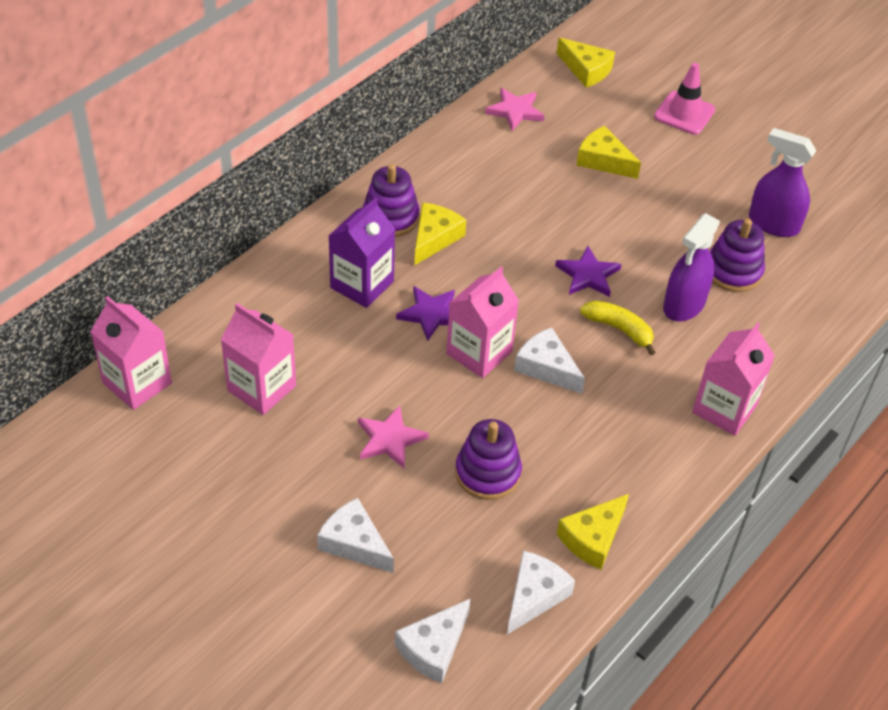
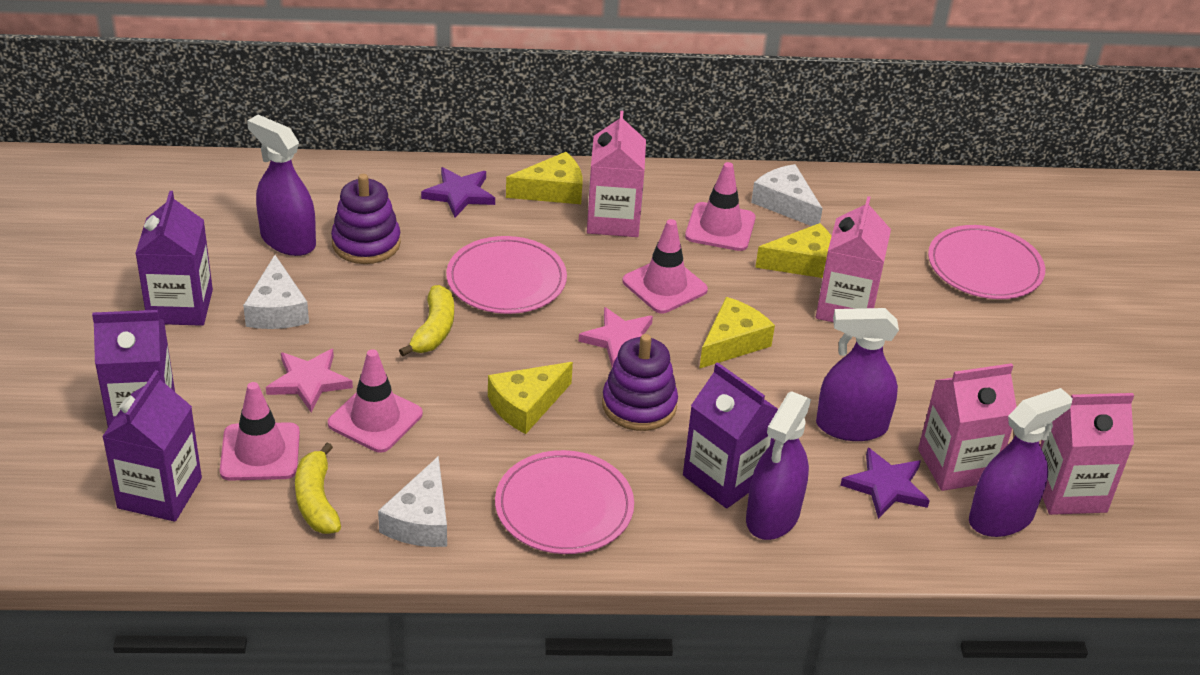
pink plate: none = 0 -> [446,236,567,314] [495,450,634,554] [928,225,1045,299] = 3
pink traffic cone: [654,63,715,135] = 1 -> [220,382,300,481] [328,349,423,452] [622,219,708,313] [685,162,756,251] = 4
purple carton: [329,197,396,308] = 1 -> [92,310,175,427] [102,370,202,522] [135,191,213,326] [683,362,778,508] = 4
purple spray bottle: [663,213,720,322] [749,128,816,237] = 2 -> [247,115,316,256] [746,391,811,540] [816,308,899,441] [969,388,1073,537] = 4
purple stacking toy: [363,164,420,237] [455,419,522,500] [710,219,765,292] = 3 -> [331,174,401,264] [602,334,678,431] = 2
white cheese: [317,498,394,573] [395,598,471,683] [507,551,575,634] [514,327,585,394] = 4 -> [243,255,309,329] [378,456,447,547] [751,164,823,226] = 3
yellow banana: [580,300,656,355] = 1 -> [295,443,341,534] [399,285,454,356] = 2

